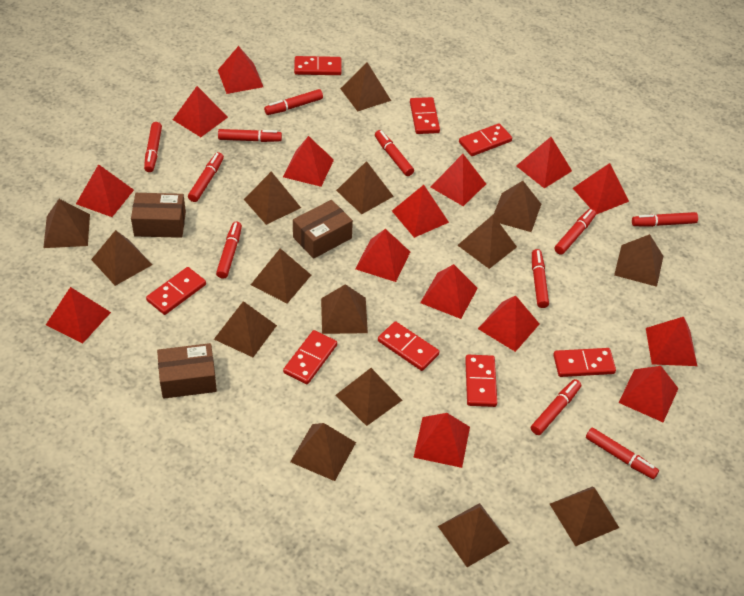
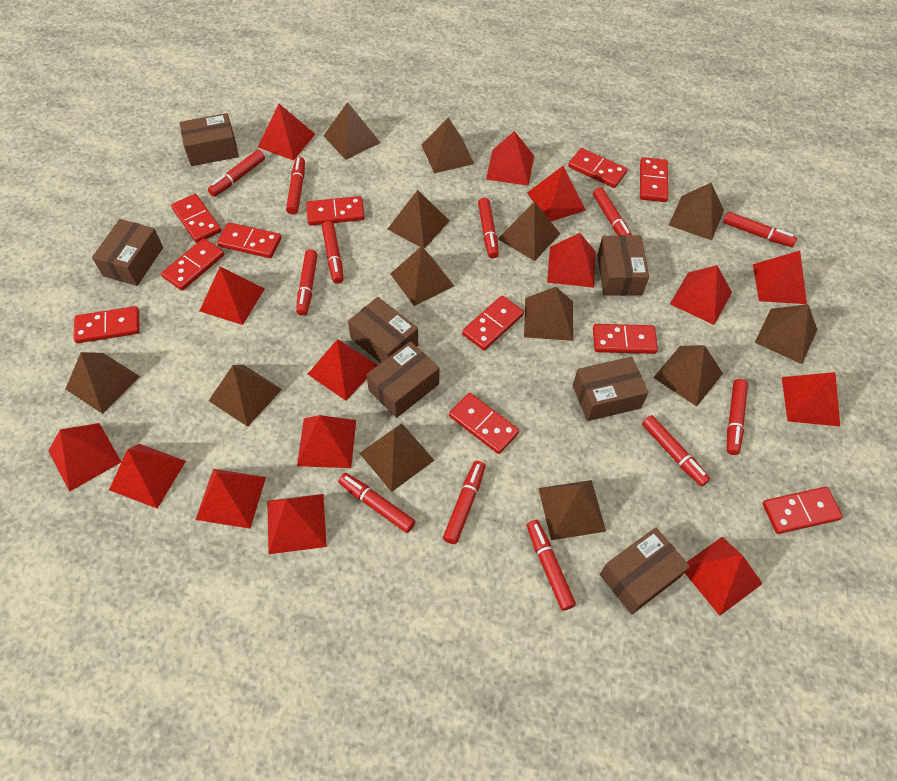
brown box: [131,193,186,238] [157,343,217,399] [293,200,353,259] = 3 -> [92,219,163,286] [179,113,239,166] [348,297,418,363] [366,341,439,418] [573,357,649,421] [597,235,649,296] [600,528,690,614] = 7
brown pyramid: [44,199,90,248] [91,230,152,286] [214,301,277,357] [244,171,301,225] [251,248,311,303] [290,423,356,481] [321,284,368,334] [336,161,394,214] [336,368,402,426] [340,62,391,111] [438,503,509,567] [457,215,517,269] [494,181,541,232] [550,486,619,546] [614,234,663,287] = 15 -> [65,352,140,414] [209,365,282,427] [323,102,381,160] [359,423,435,492] [387,190,449,249] [390,246,454,306] [421,117,474,173] [498,201,560,261] [524,287,573,341] [538,480,606,540] [653,345,723,406] [669,183,724,240] [754,304,818,364] = 13
red domino: [146,267,206,315] [283,330,337,384] [294,56,341,75] [378,321,439,371] [410,97,440,134] [459,123,512,156] [465,355,497,407] [553,348,616,377] = 8 -> [73,306,139,343] [161,238,224,291] [171,194,221,243] [217,222,281,258] [306,196,365,226] [449,393,519,454] [462,295,524,351] [568,148,627,188] [593,324,658,354] [640,157,668,202] [763,487,843,534] = 11
red marker: [144,122,162,172] [188,152,224,202] [216,222,242,279] [218,129,282,142] [264,89,323,115] [375,130,414,176] [531,379,581,435] [532,249,549,308] [554,209,596,255] [586,428,659,479] [632,212,698,227] = 11 -> [208,150,265,197] [286,157,305,215] [296,249,318,316] [322,221,344,284] [338,473,416,533] [443,461,485,544] [478,198,499,259] [527,520,576,611] [593,187,632,236] [642,415,710,487] [723,212,797,247] [727,379,748,455] = 12

